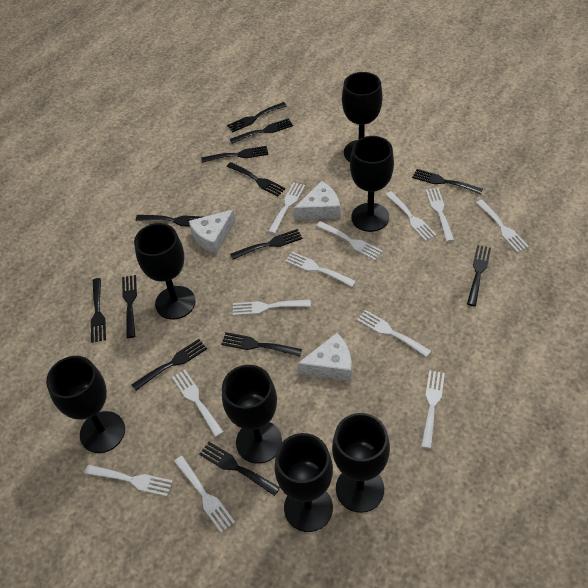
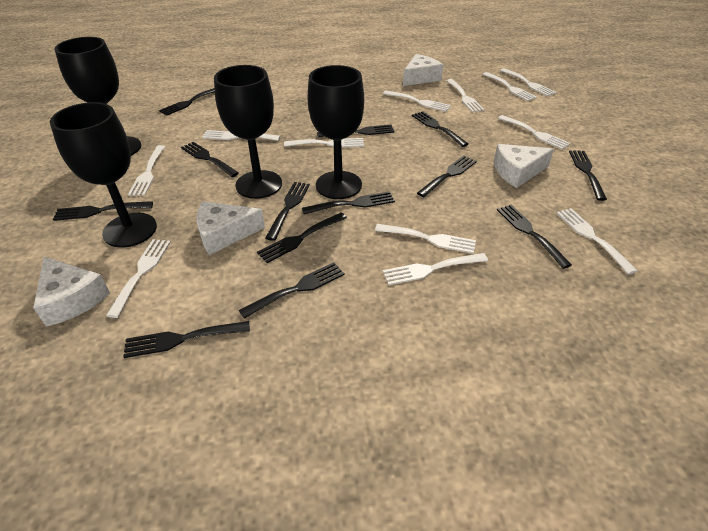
black goblet: [46,356,125,453] [134,223,196,319] [222,365,282,463] [275,433,333,532] [332,413,390,513] [342,72,383,162] [350,136,394,232] = 7 -> [50,102,157,248] [55,37,141,156] [214,65,282,199] [308,65,364,199] = 4
white cheese: [189,209,236,254] [294,181,340,220] [297,333,352,381] = 3 -> [33,257,110,327] [197,201,265,255] [403,54,443,86] [494,144,554,188] = 4

